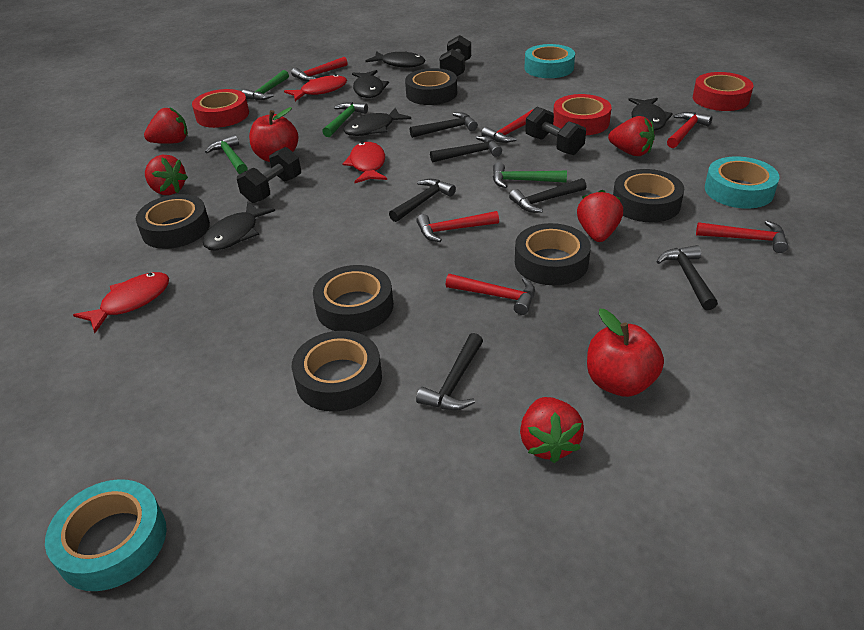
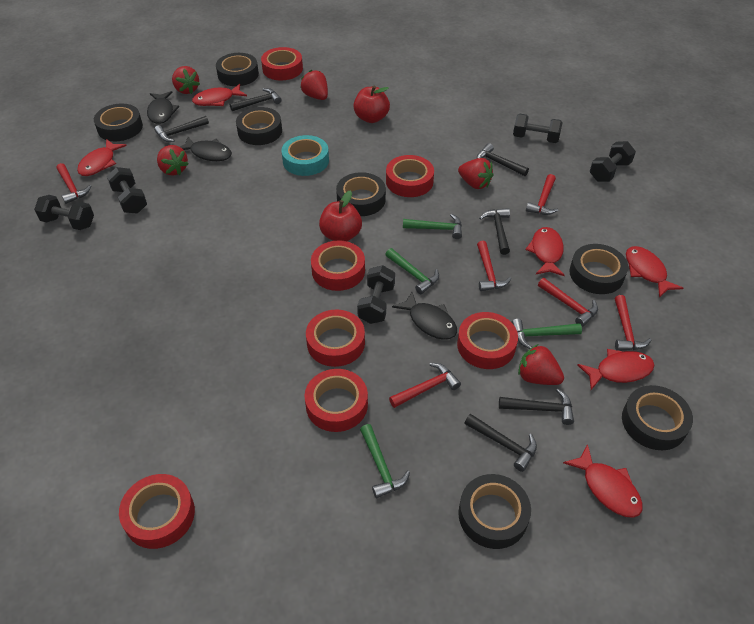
black dumbbell: [237,147,301,203] [440,35,471,76] [525,107,586,155] = 3 -> [34,195,94,230] [107,167,147,214] [357,265,395,324] [513,114,562,143] [590,141,636,182] = 5
black fish: [203,202,275,251] [343,108,411,136] [352,70,389,98] [366,51,425,67] [628,98,673,130] = 5 -> [147,91,179,124] [180,137,232,161] [392,292,457,340] = 3
black tape: [136,194,210,249] [292,331,382,412] [313,265,393,333] [405,68,457,105] [515,223,591,285] [613,169,684,222] = 6 -> [94,104,143,141] [216,53,259,86] [236,107,282,145] [336,172,386,216] [458,474,531,549] [569,244,628,294] [622,385,693,450] = 7
red fish: [73,272,169,333] [284,74,347,101] [342,142,387,183] = 3 -> [77,139,127,176] [192,84,247,106] [525,227,565,276] [563,444,643,518] [577,349,655,390] [626,246,683,298] = 6
red tape: [192,89,249,128] [553,94,612,135] [693,72,753,111] = 3 -> [119,474,195,549] [261,47,303,80] [305,369,368,432] [306,310,365,367] [311,240,365,291] [386,155,434,197] [457,312,518,369] = 7
turquoise tape: [45,479,167,591] [524,44,575,78] [705,156,780,209] = 3 -> [281,135,329,176] = 1

